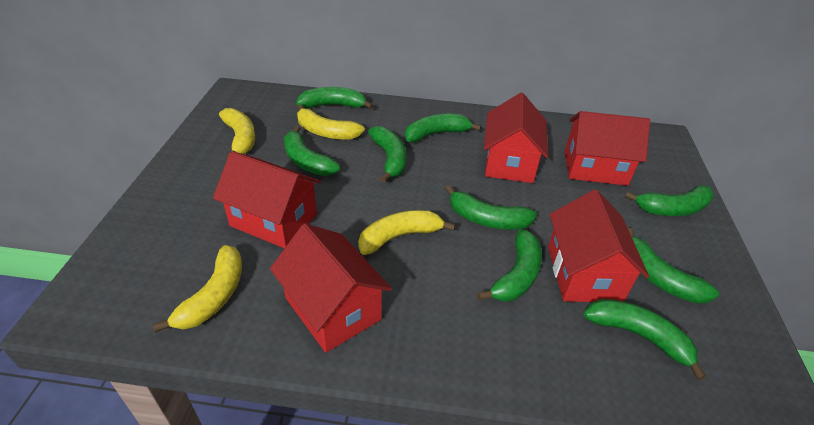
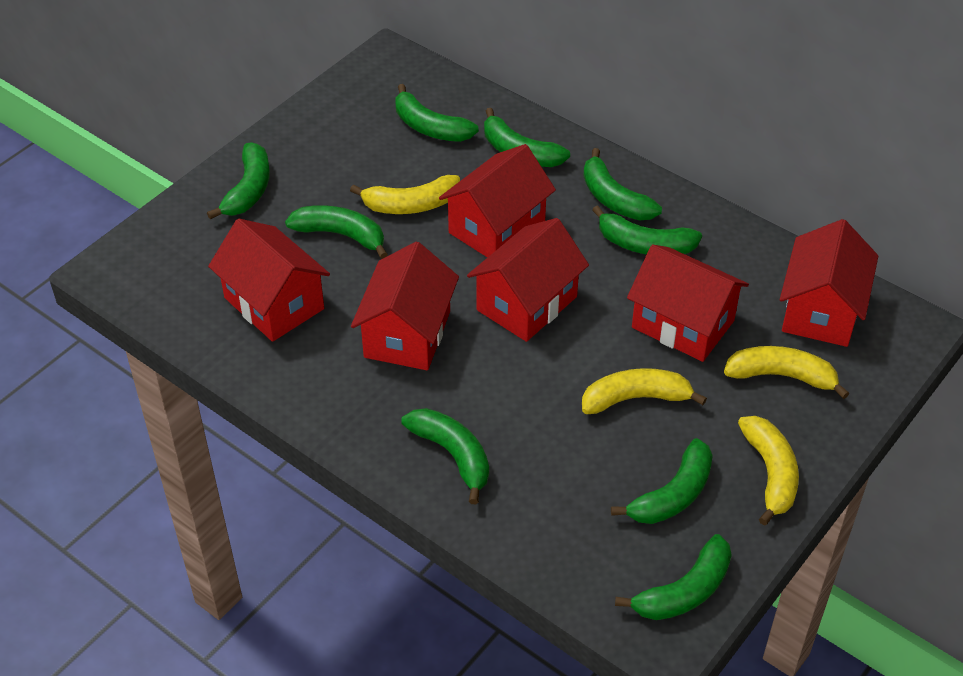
red house: [213,151,321,248] [270,224,392,353] [484,93,548,183] [548,190,649,302] [565,111,650,186] = 5 -> [208,219,330,342] [351,242,459,370] [439,144,556,258] [467,218,589,342] [627,244,749,362] [780,219,878,347] = 6

